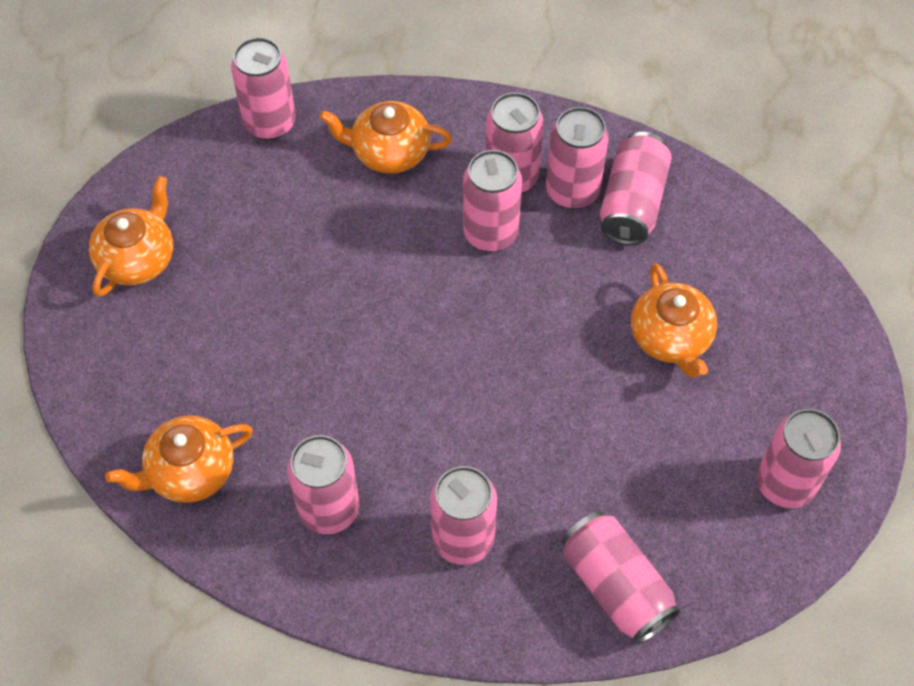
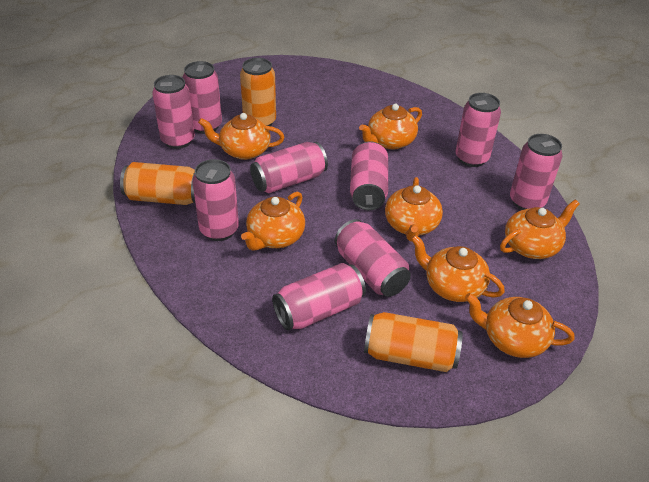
orange can: none = 0 -> [120,162,195,205] [240,58,276,126] [364,312,463,372] = 3
orange teapot: [89,176,173,297] [105,415,253,503] [319,101,452,174] [631,263,717,378] = 4 -> [198,113,284,160] [241,192,305,251] [359,104,422,149] [385,177,443,241] [411,235,505,302] [465,293,574,358] [500,200,580,259] = 7

